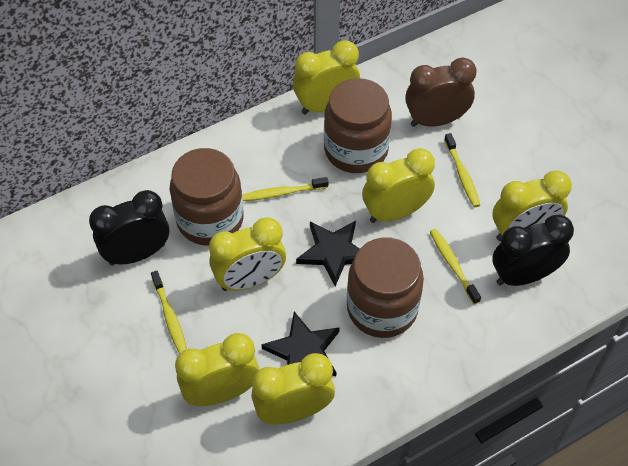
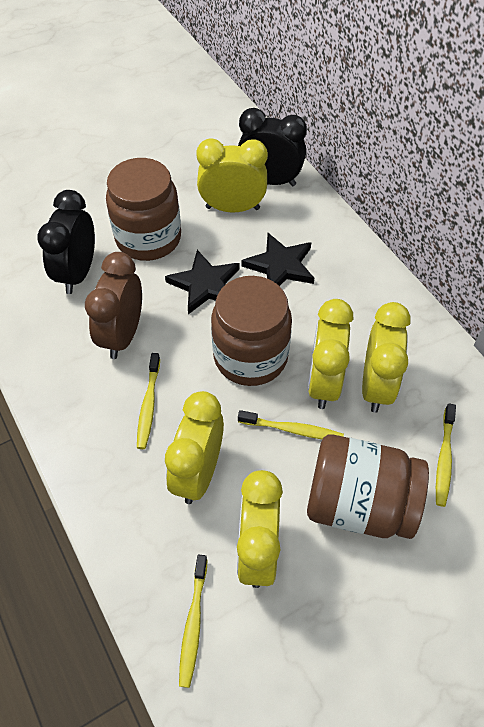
yellow clock: [175,333,260,406] [209,217,286,291] [251,353,335,424] [293,40,360,115] [362,148,435,223] [492,171,572,241] = 6 -> [165,391,224,504] [196,138,268,213] [237,470,283,588] [308,299,353,409] [362,302,411,413] = 5

